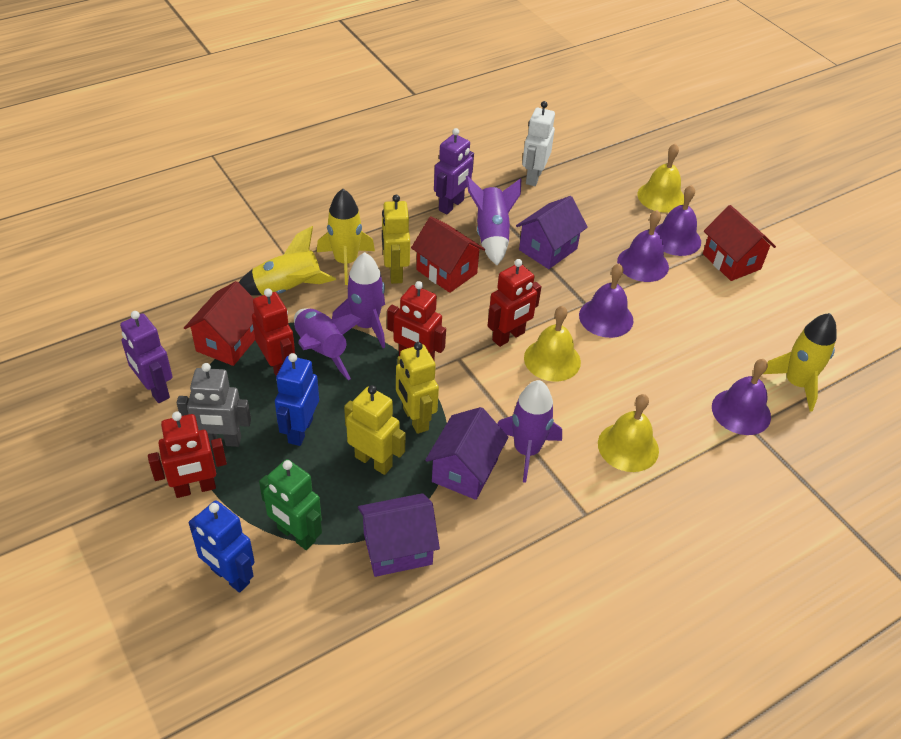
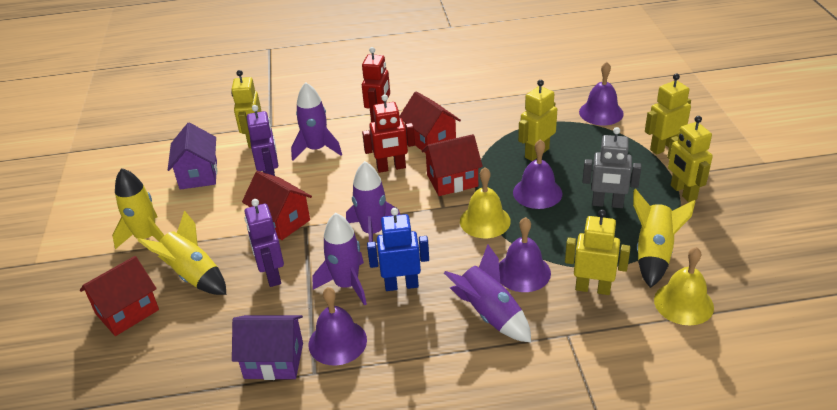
blue robot: [189,501,255,593] [275,353,319,446] = 2 -> [367,208,429,291] = 1
green robot: [259,459,322,550] = 1 -> none = 0
purple house: [358,493,440,577] [425,407,508,500] [516,196,588,269] = 3 -> [168,122,217,190] [232,315,303,380] = 2
red house: [184,281,255,366] [411,216,485,293] [703,205,776,281] = 3 -> [80,256,159,336] [242,171,312,240] [399,91,461,154] [422,134,483,196] = 4
red robot: [148,412,227,498] [252,288,295,376] [387,281,446,360] [487,259,541,347] = 4 -> [362,47,390,122] [362,95,415,173] = 2
white robot: [522,101,555,186] = 1 -> none = 0
yellow bell: [524,306,581,382] [598,394,659,472] [637,143,684,213] = 3 -> [460,167,511,238] [654,247,714,325] = 2
yellow robot: [344,385,406,475] [382,195,410,284] [396,342,439,434] = 3 -> [231,70,262,148] [518,80,557,161] [565,209,630,295] [645,73,691,155] [667,116,713,202] = 5

